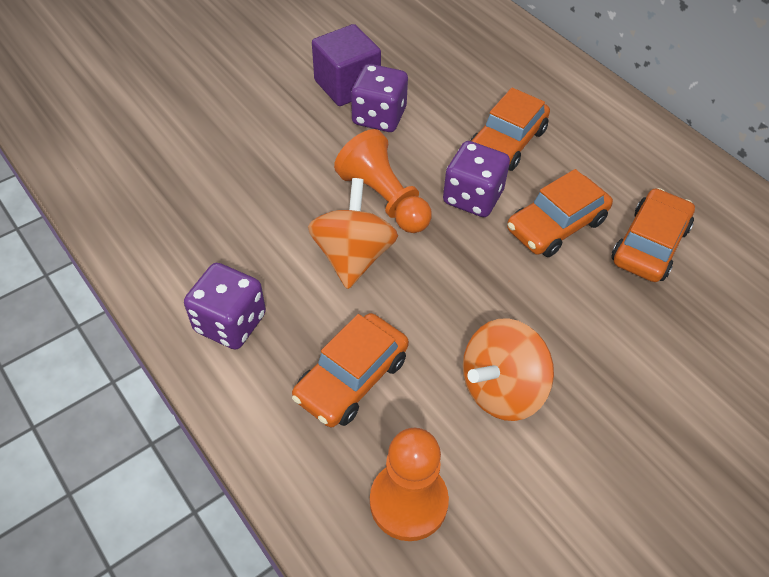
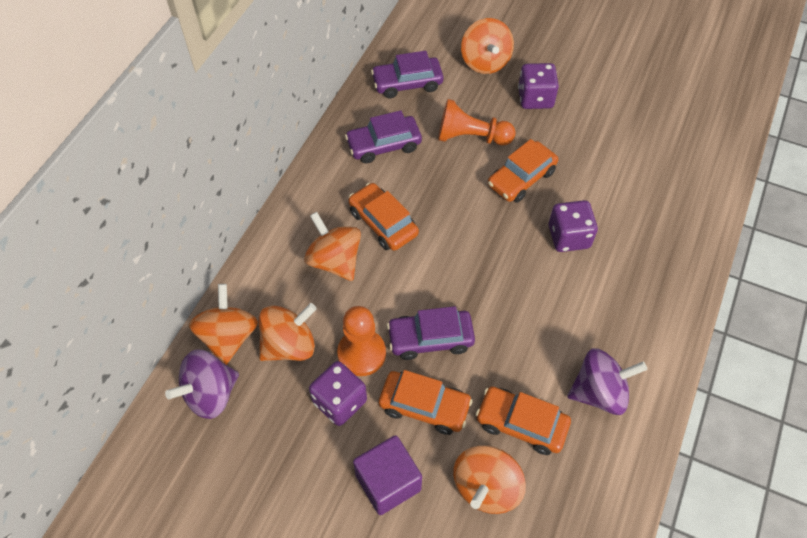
orange spinning top: [308,178,398,289] [463,318,554,421] = 2 -> [189,284,258,365] [259,303,317,361] [304,212,361,281] [453,445,526,514] [461,18,514,74] = 5
purple car: none = 0 -> [345,110,422,163] [371,51,444,98] [387,306,475,360] = 3
purple spinning top: none = 0 -> [165,350,239,419] [567,348,647,415] = 2

